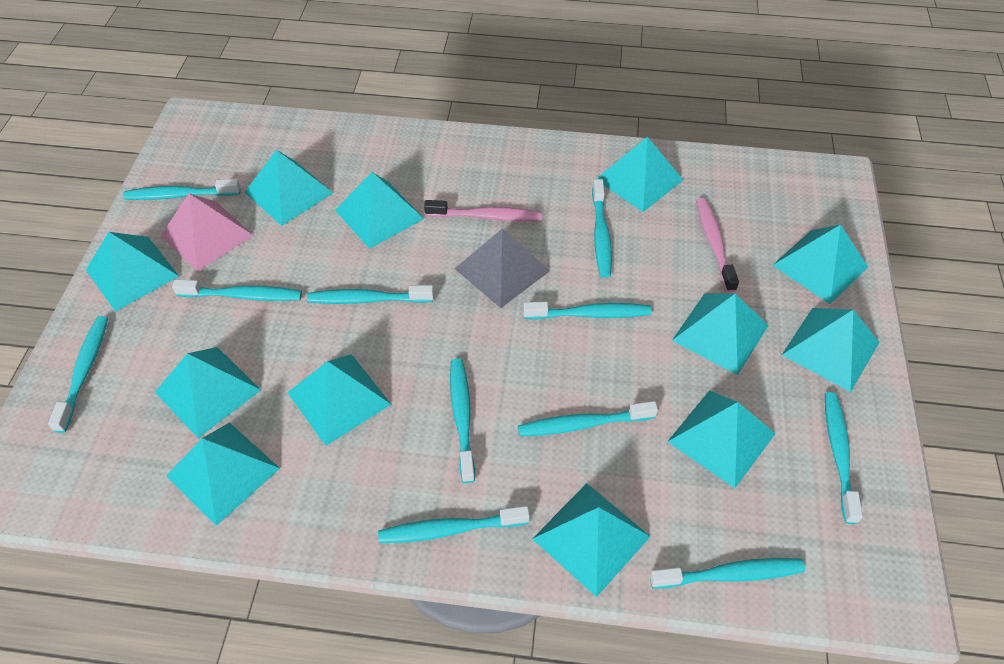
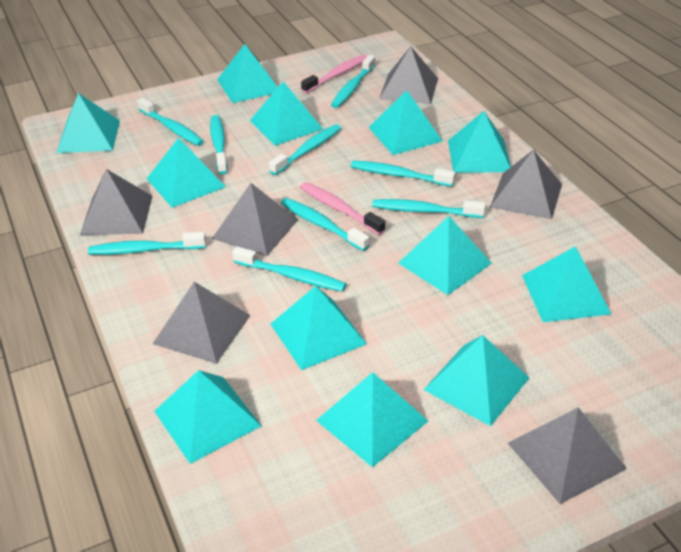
grey pyramid: [455,228,550,308] = 1 -> [80,169,152,235] [153,282,251,364] [212,183,298,256] [379,46,438,104] [490,149,562,219] [508,407,627,504] = 6
pink pyramid: [161,193,254,272] = 1 -> none = 0
turquoise toothbrush: [48,316,108,433] [123,179,241,200] [172,280,302,301] [307,285,434,304] [378,506,530,543] [450,358,475,483] [518,401,658,436] [523,302,651,319] [592,179,612,277] [650,558,805,589] [825,392,863,524] = 11 -> [88,232,206,255] [137,98,204,146] [210,115,228,174] [232,247,346,292] [269,124,341,175] [281,198,370,251] [331,55,375,108] [351,161,456,187] [372,199,485,218] = 9

